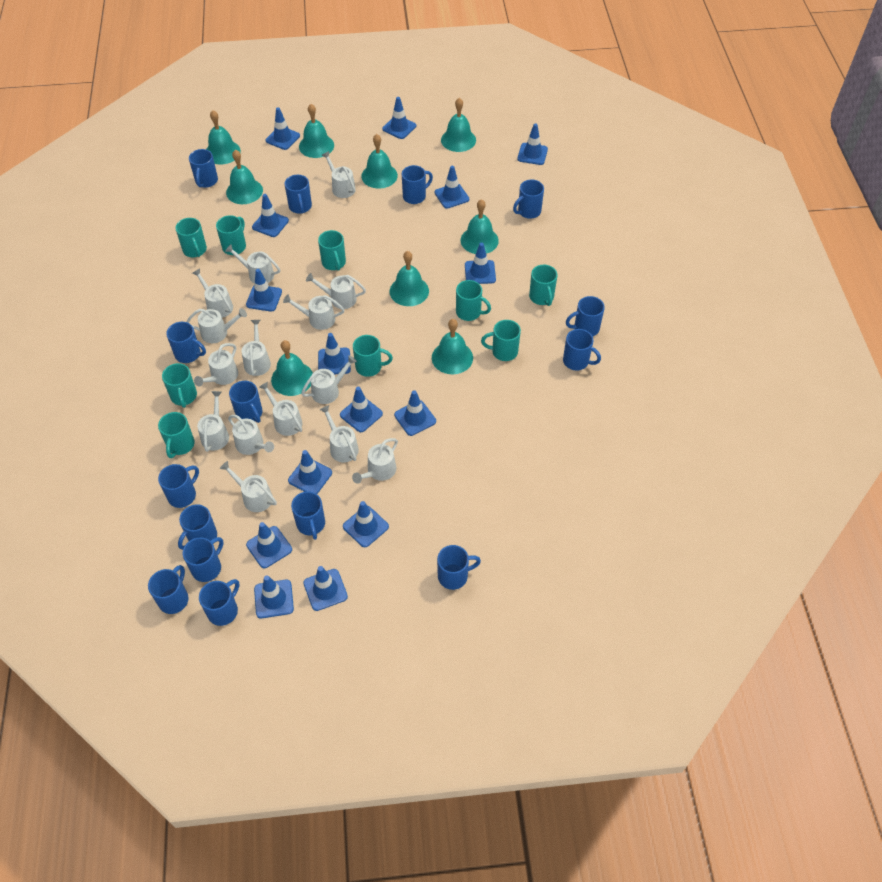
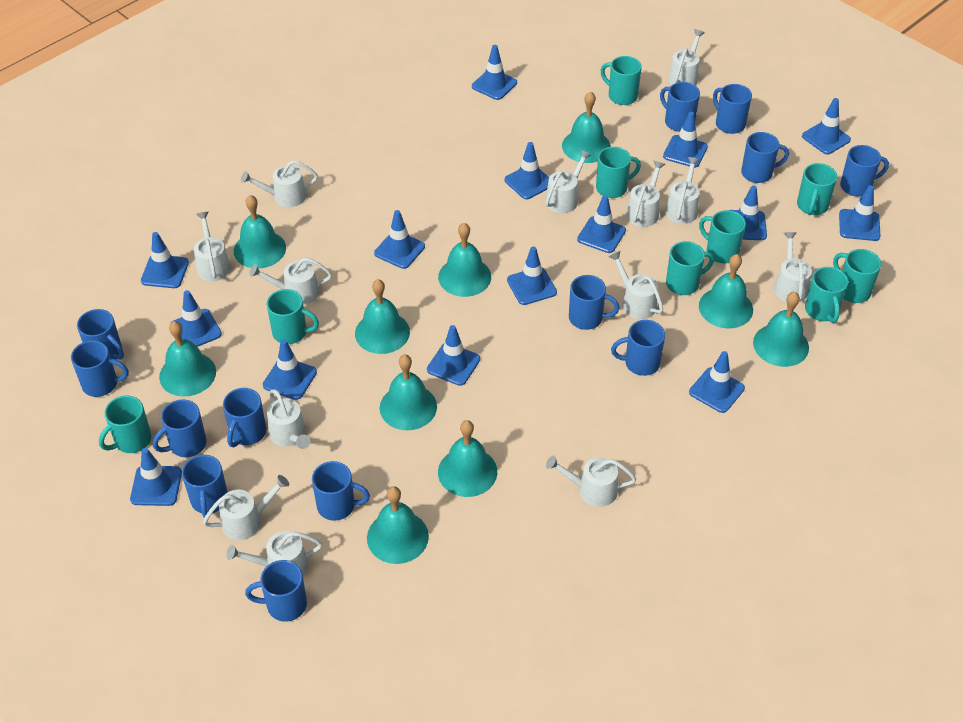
blue mug: [148,565,189,614] [158,464,199,508] [166,322,206,363] [178,504,217,550] [183,537,224,582] [189,149,218,188] [199,579,239,626] [229,381,263,423] [285,175,312,214] [291,491,325,540] [402,165,433,204] [437,545,481,590] [513,179,544,219] [563,329,601,371] [566,296,605,336] = 15 -> [71,340,129,397] [77,309,124,360] [153,399,206,457] [182,455,228,518] [223,388,266,447] [245,560,307,622] [312,461,370,521] [569,275,619,330] [611,320,665,376] [660,82,700,132] [713,84,752,134] [741,132,789,183] [840,145,889,196] = 13
turquoise bell: [206,110,241,165] [226,150,263,204] [271,340,313,396] [299,104,334,158] [361,134,398,189] [390,251,429,306] [432,319,473,374] [441,98,476,152] [461,199,499,254] = 9 -> [159,321,216,397] [234,195,286,269] [355,279,410,354] [367,486,429,564] [380,355,437,430] [438,223,491,297] [438,420,497,497] [562,92,611,163] [699,254,753,328] [753,292,809,367] = 10
white watering can: [187,308,247,343] [192,268,233,318] [194,343,238,386] [197,391,229,452] [220,461,277,512] [225,244,280,283] [228,415,274,455] [242,320,271,376] [259,382,302,436] [283,294,345,330] [301,355,357,404] [306,273,366,309] [320,405,359,462] [322,151,356,198] [352,438,398,484] = 15 -> [194,212,231,281] [203,475,289,540] [226,531,322,575] [241,160,318,207] [250,257,332,305] [267,389,310,449] [545,150,591,213] [546,456,636,507] [609,251,663,319] [626,161,665,227] [665,157,700,224] [668,29,705,86] [774,232,812,302] = 13

